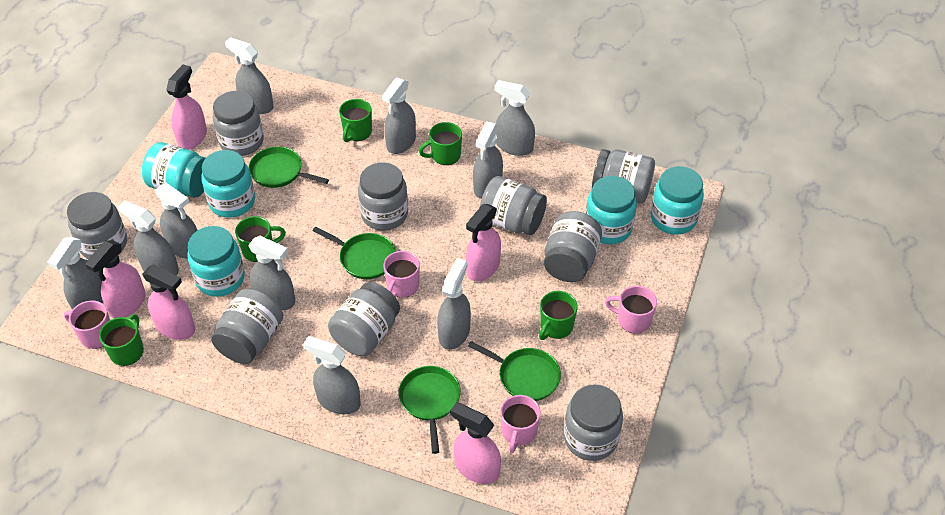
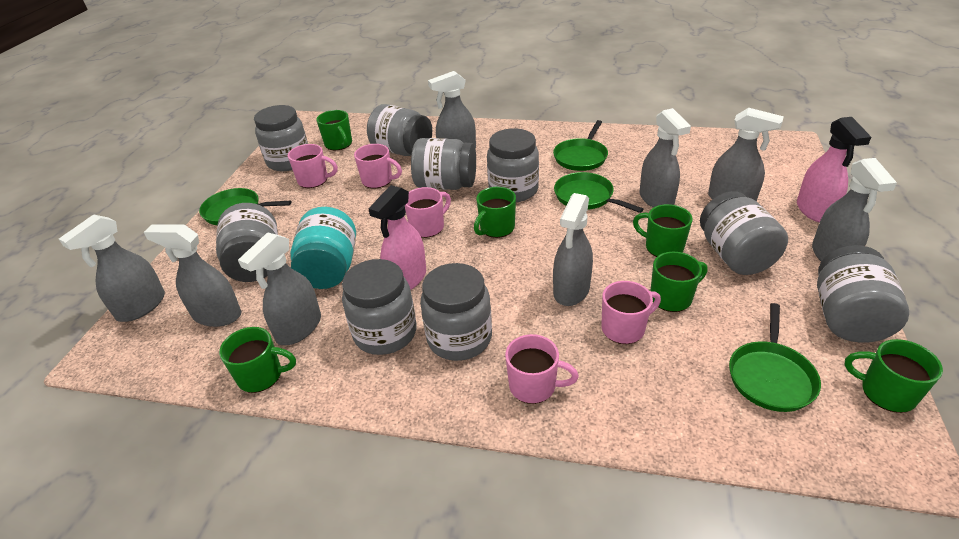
green mug: [99,314,144,366] [235,216,286,262] [339,99,372,142] [419,122,462,165] [539,291,578,340] = 5 -> [219,327,296,393] [316,110,352,150] [474,187,516,238] [633,204,693,257] [651,252,707,312] [844,339,943,413] = 6
grey spray bottle: [48,237,103,309] [118,201,179,276] [155,183,198,259] [225,37,274,114] [248,236,295,311] [303,336,360,414] [382,77,416,154] [437,258,471,350] [473,122,503,199] [495,80,535,156] = 10 -> [59,214,165,322] [144,224,241,327] [238,232,321,345] [428,71,476,149] [553,193,593,306] [639,108,691,208] [708,108,784,201] [812,158,897,261] = 8
pink mug: [64,300,110,349] [383,251,420,298] [501,395,541,453] [605,286,657,334] = 4 -> [288,144,338,188] [354,144,402,189] [405,187,451,238] [505,334,579,404] [601,281,661,344] = 5
pink spray bottle: [85,240,146,318] [142,264,195,340] [166,65,207,150] [450,402,501,484] [466,204,501,282] = 5 -> [368,185,426,290] [797,117,871,223] = 2
turquoise jar: [142,142,206,197] [187,226,245,297] [201,150,255,218] [586,176,637,244] [650,166,704,235] = 5 -> [291,207,356,289] = 1

